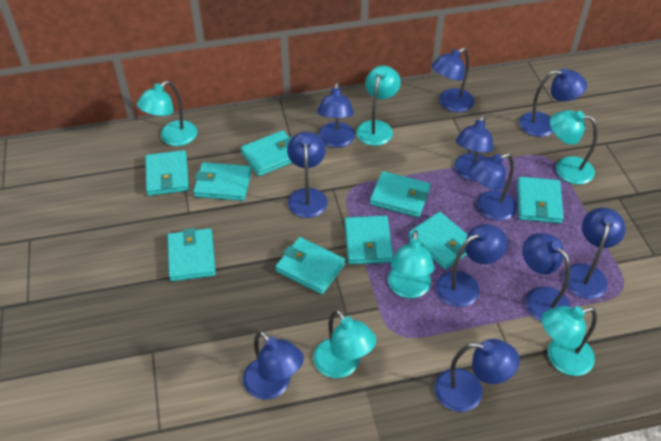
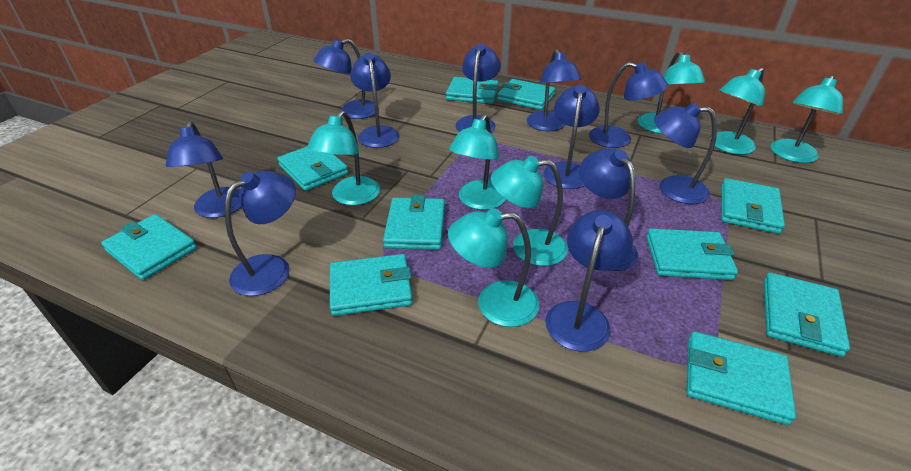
turquoise lamp: [137,81,197,146] [313,310,376,378] [356,65,401,146] [388,230,435,298] [542,306,597,376] [550,110,597,185] = 6 -> [307,110,380,205] [448,208,539,327] [449,114,506,210] [491,156,568,266] [638,51,705,134] [715,68,765,155] [771,75,843,163] = 7
turquoise wallet: [145,150,189,196] [167,228,216,281] [193,162,252,201] [241,130,292,176] [275,237,345,294] [345,216,393,264] [370,171,431,217] [408,212,468,270] [517,177,564,223] = 9 -> [101,214,197,280] [277,147,348,191] [330,254,413,316] [383,195,445,250] [446,77,499,104] [497,79,555,110] [646,228,738,280] [687,331,796,425] [721,178,785,234] [764,272,850,357] = 10

